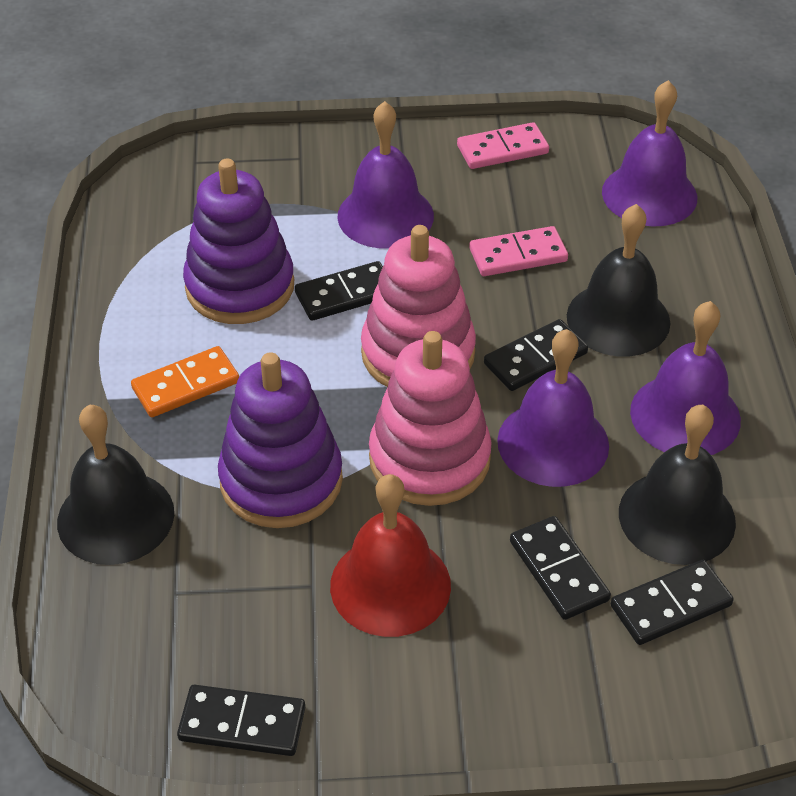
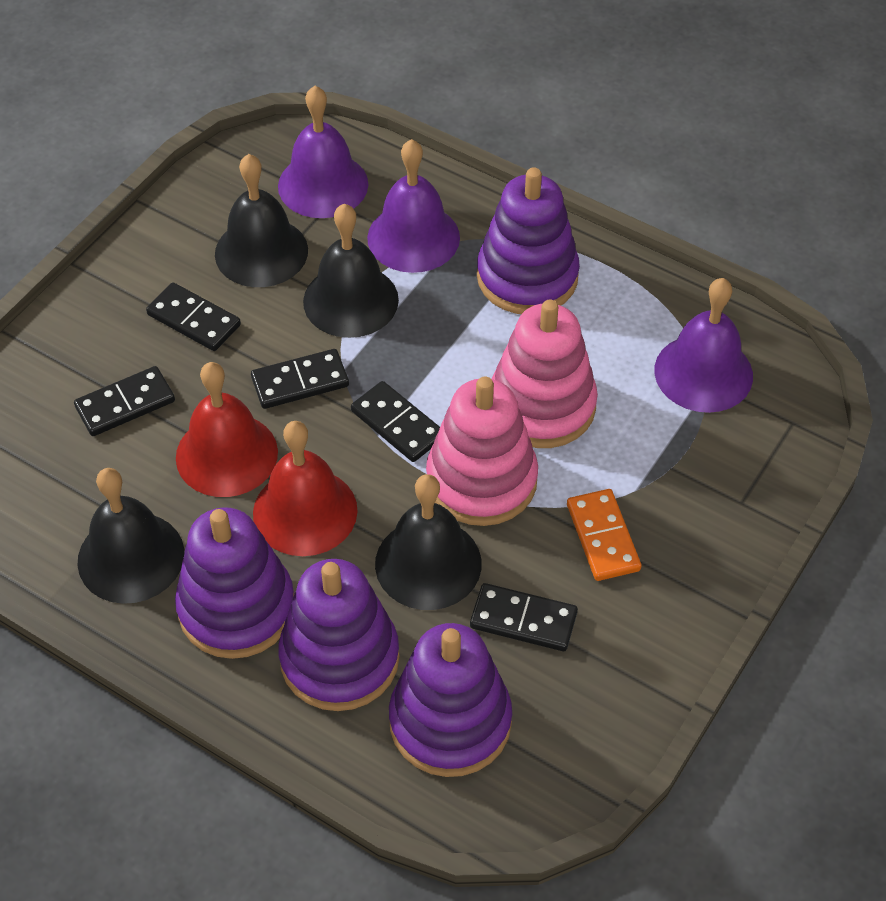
black bell: [57,405,174,565] [567,204,671,357] [619,405,736,565] = 3 -> [77,468,184,604] [215,154,308,287] [303,204,399,338] [375,474,482,610] = 4
pink domino: [457,122,549,169] [469,226,568,276] = 2 -> none = 0
purple bell: [337,101,434,249] [497,329,609,487] [602,80,697,227] [630,301,741,455] = 4 -> [278,86,368,218] [367,139,460,273] [654,278,753,413] = 3
purple stacking toy: [183,158,294,324] [218,352,343,528] = 2 -> [175,507,294,659] [278,559,400,711] [389,623,512,777] [477,167,580,314] = 4
red bell: [330,474,451,637] = 1 -> [176,362,278,497] [253,421,358,556] = 2

